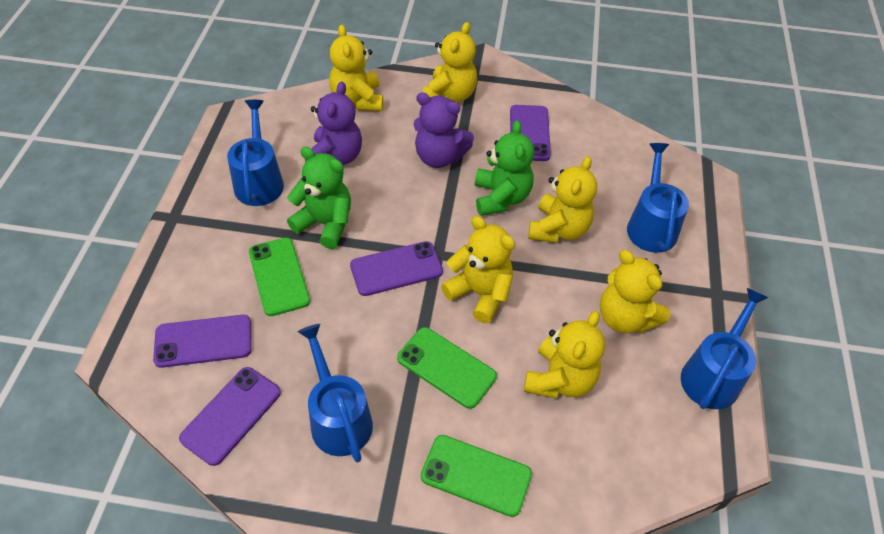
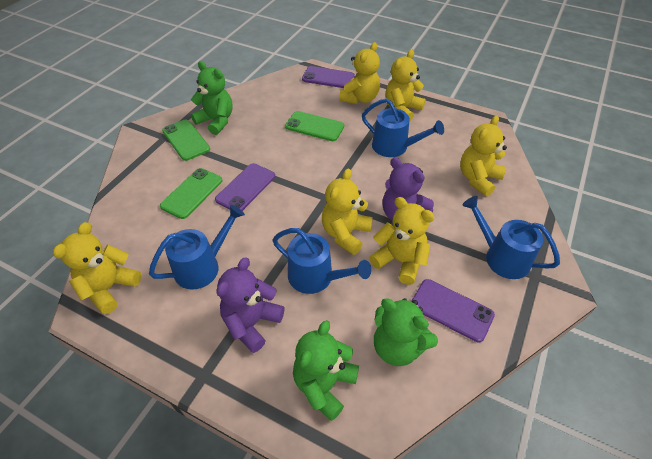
green teddy bear: [287,147,351,249] [475,120,534,216] = 2 -> [191,61,233,135] [293,320,359,421] [374,298,438,366] = 3
purple phone: [153,315,251,368] [179,367,281,466] [350,241,443,296] [510,105,551,161] = 4 -> [215,163,275,211] [302,66,355,88] [411,279,495,342] = 3

